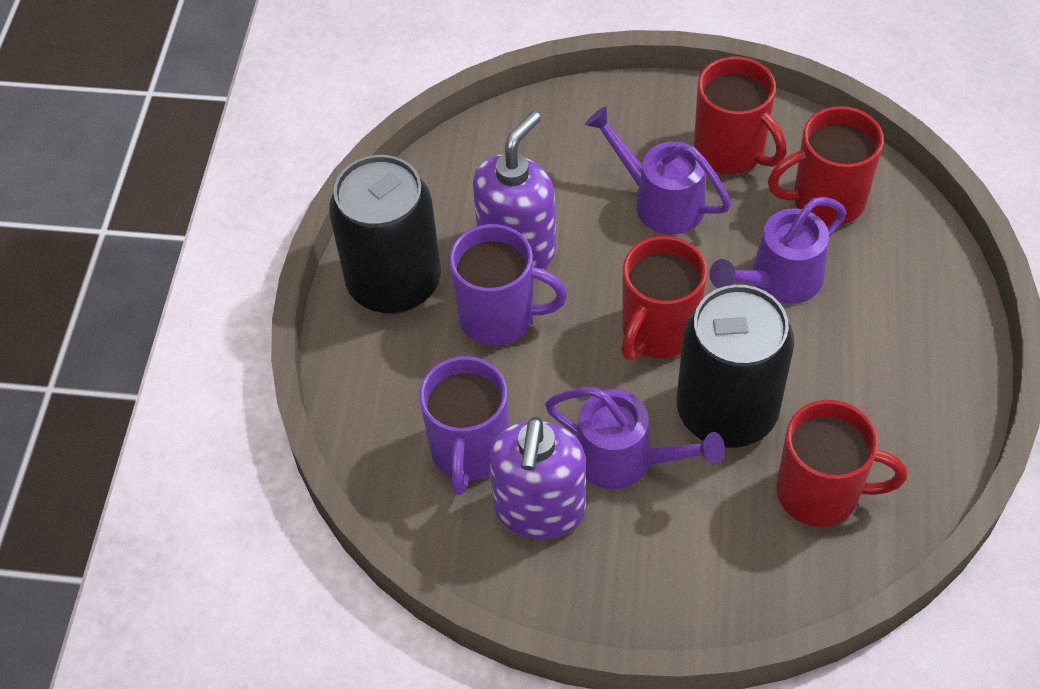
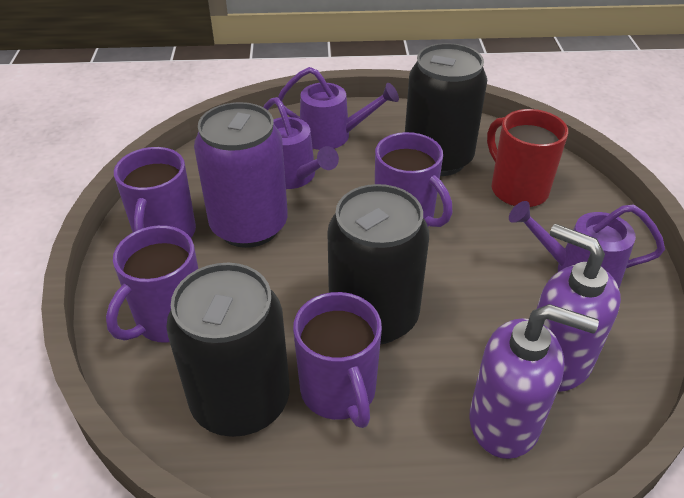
black can: [329,155,441,314] [677,285,794,448] = 2 -> [166,263,290,437] [327,184,429,344] [405,43,487,176] = 3
purple can: none = 0 -> [194,102,288,248] = 1
purple mug: [419,356,509,495] [449,224,567,346] = 2 -> [106,225,198,343] [114,147,196,238] [293,292,382,428] [375,132,452,227] = 4
red mug: [622,236,707,361] [694,57,786,174] [768,106,884,225] [777,400,907,527] = 4 -> [487,109,568,207] = 1

